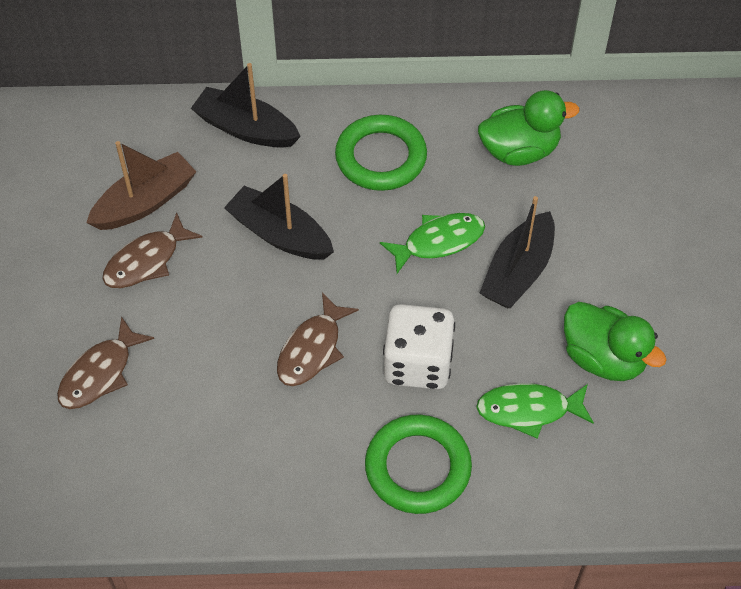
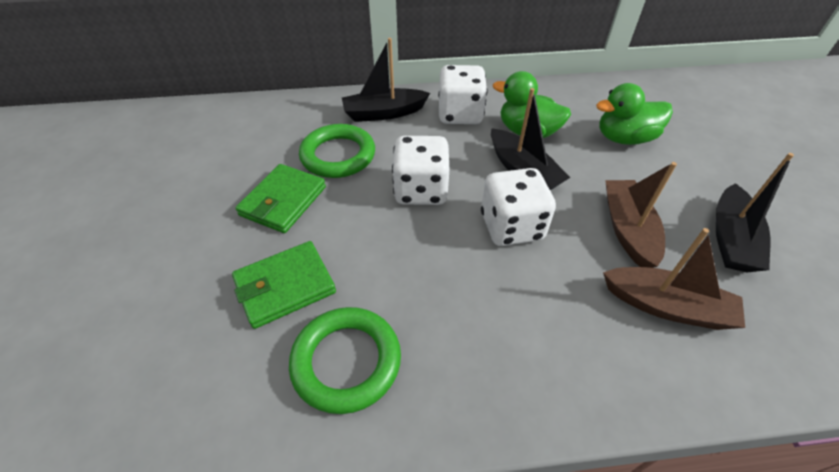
brown boat: [86,141,197,230] = 1 -> [603,228,745,330] [605,162,677,268] = 2
brown fish: [57,316,154,409] [102,212,203,288] [277,293,359,386] = 3 -> none = 0
green fish: [380,213,485,274] [476,383,594,439] = 2 -> none = 0
green wallet: none = 0 -> [232,241,336,329] [235,164,326,233] = 2
white dice: [383,304,455,390] = 1 -> [392,136,449,205] [438,65,488,124] [481,168,556,246] = 3

